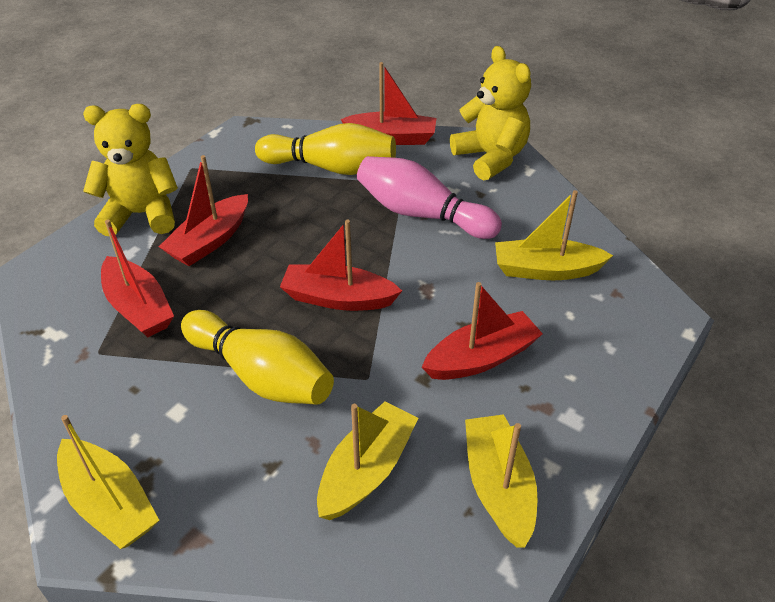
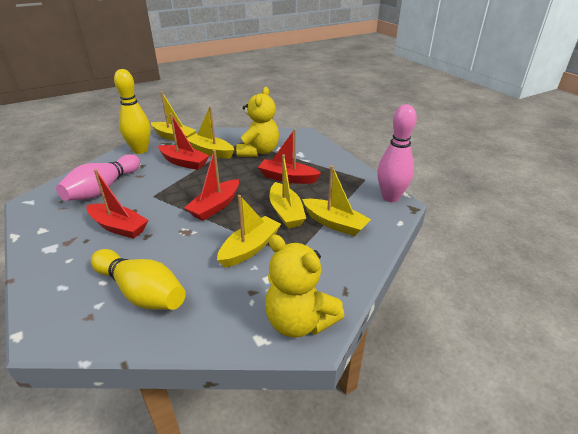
pink bowling pin: [357,156,502,239] = 1 -> [56,154,140,201] [377,104,417,202] = 2
red boat: [101,220,174,337] [159,155,248,266] [280,220,402,311] [340,62,436,145] [422,282,543,380] = 5 -> [87,169,149,239] [158,113,210,170] [184,150,239,221] [258,129,321,184] = 4
yellow boat: [57,415,159,549] [317,401,418,520] [465,414,538,548] [495,190,613,280] = 4 -> [151,92,197,141] [187,106,234,158] [217,195,281,267] [270,154,306,228] [302,166,371,236] = 5

